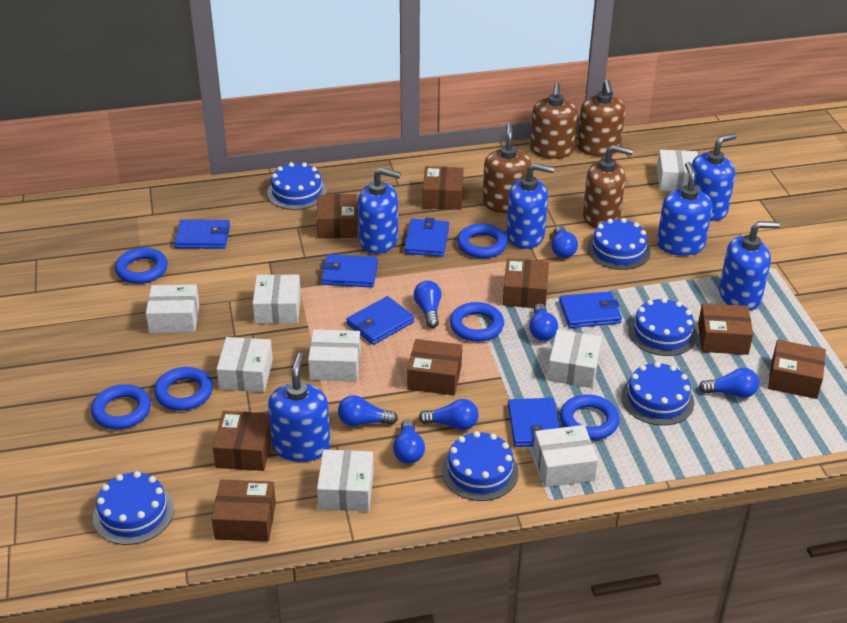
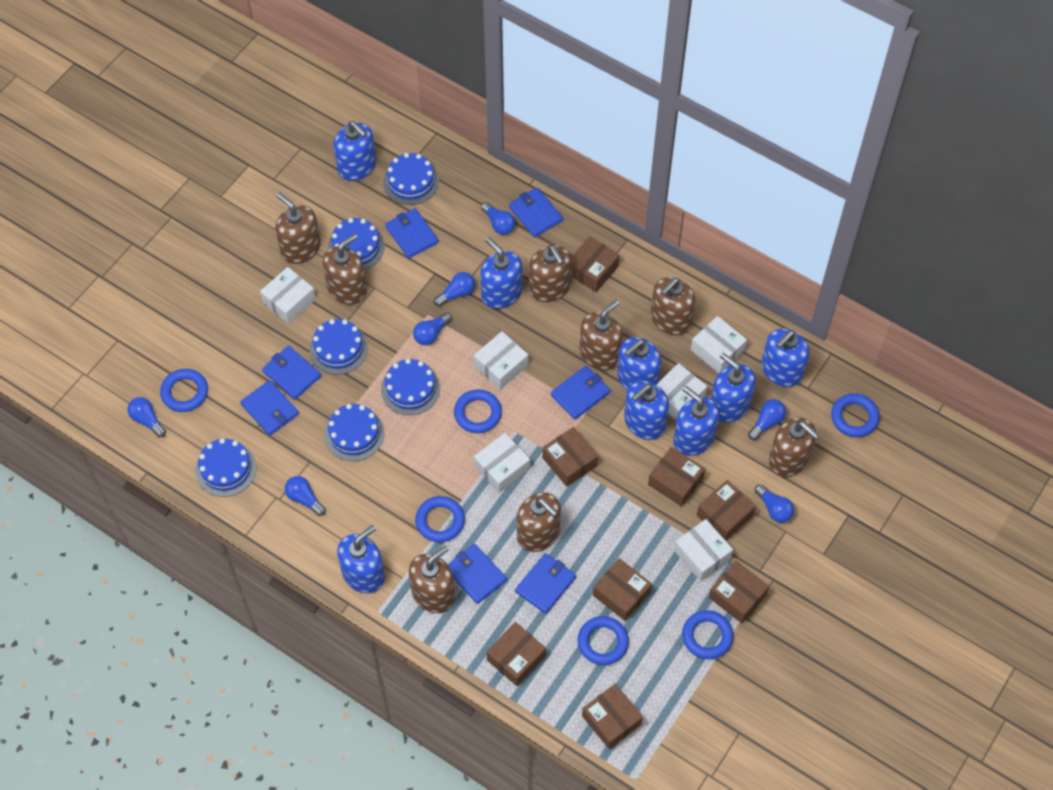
blue soap dispenser: [268,353,330,462] [358,168,401,254] [506,163,554,249] [657,162,713,256] [692,133,737,221] [719,221,780,311] = 6 -> [333,121,376,181] [337,525,385,593] [480,237,523,309] [617,337,661,391] [624,381,669,440] [673,386,720,456] [711,353,756,423] [761,328,809,387] = 8
blue wallet: [174,219,230,249] [321,254,378,288] [346,296,414,345] [404,218,449,257] [508,398,560,447] [559,291,622,328] = 6 -> [240,380,299,436] [262,346,321,400] [385,208,439,259] [448,544,507,604] [509,187,563,238] [515,553,576,614] [551,366,610,420] = 7
brown soap dispenser: [483,123,532,213] [530,82,577,159] [577,80,625,156] [583,145,633,228] = 4 -> [275,192,321,264] [323,233,367,305] [409,545,455,613] [517,492,561,552] [529,245,572,302] [579,299,623,371] [650,277,695,335] [769,417,819,477] = 8
white box: [146,284,200,333] [217,337,273,392] [253,274,301,324] [308,329,361,382] [317,450,374,511] [533,425,598,487] [548,330,602,388] [657,150,698,191] = 8 -> [260,267,316,324] [474,331,528,390] [474,433,530,493] [656,363,707,420] [674,519,733,581] [691,316,747,373] = 6

